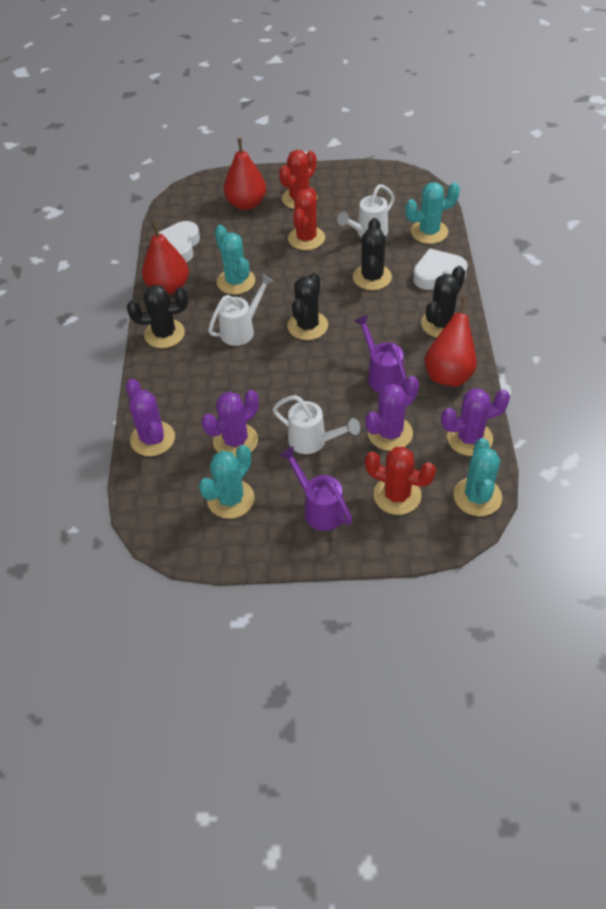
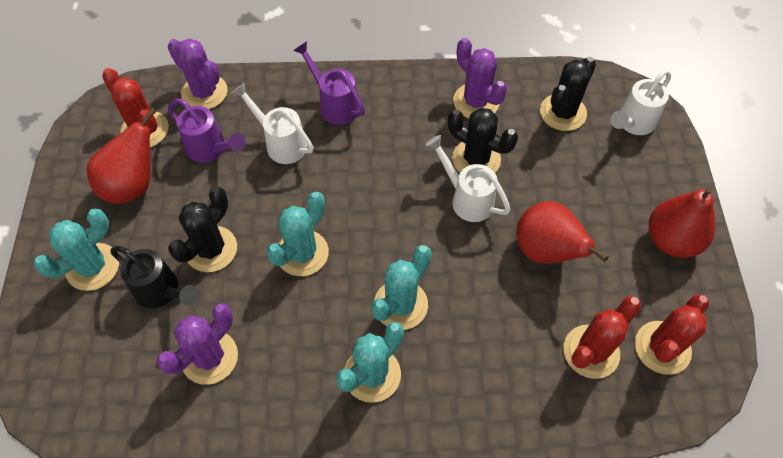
black cactus: [127,285,188,348] [287,273,328,340] [353,218,392,290] [421,266,465,338] = 4 -> [168,187,237,272] [448,108,518,173] [540,57,596,131] = 3
black watering can: none = 0 -> [111,246,199,308] = 1
purple cactus: [126,379,175,456] [202,390,259,457] [365,376,419,451] [441,389,510,456] = 4 -> [157,304,238,385] [168,39,228,109] [453,38,507,118] = 3
white heart: [154,221,200,263] [413,249,468,290] = 2 -> none = 0

